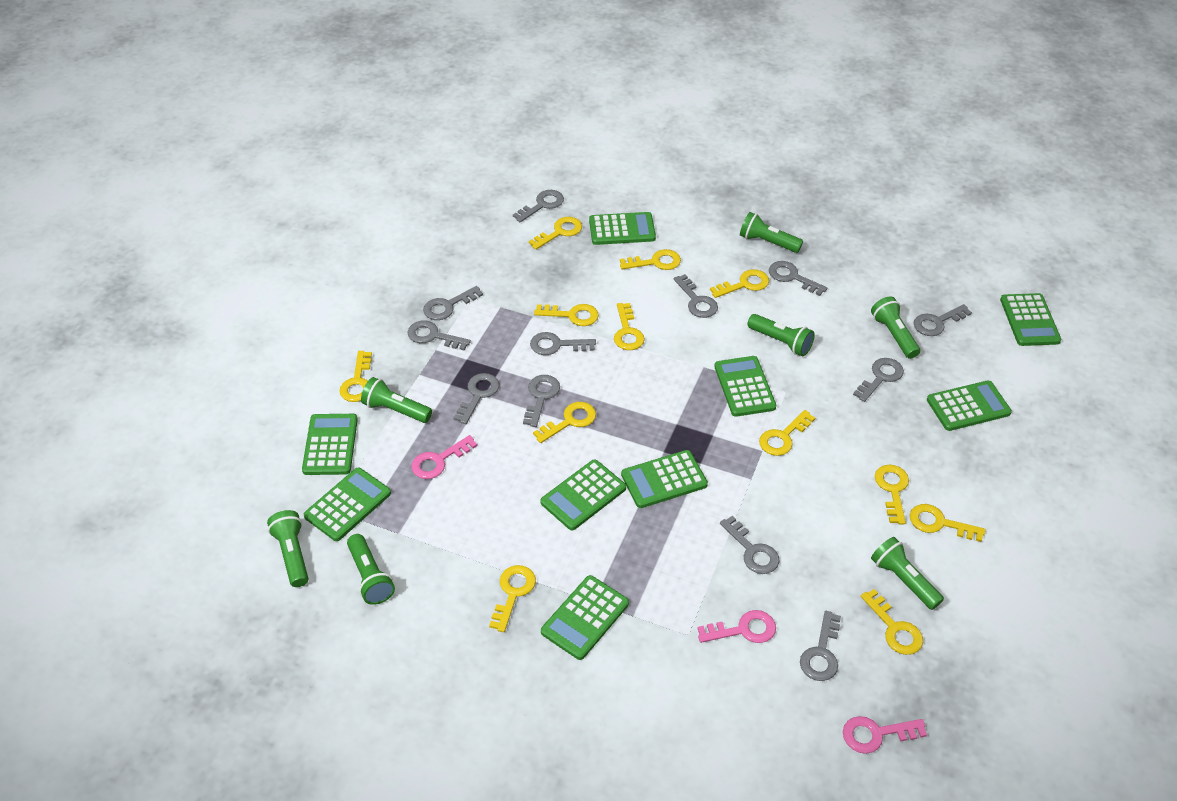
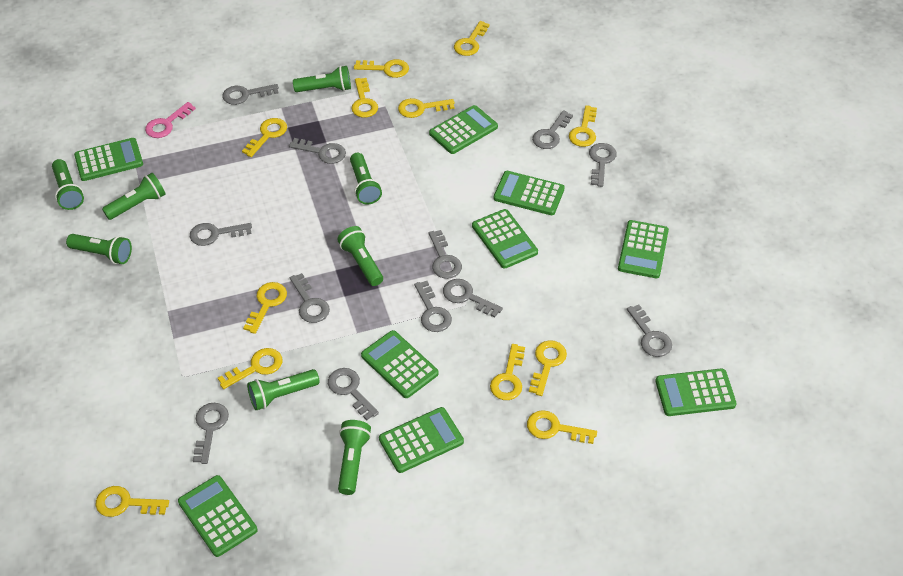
green flashlight: [267,510,308,587] [347,534,395,605] [361,377,432,423] [740,212,803,253] [747,314,815,356] [871,296,920,359] [871,537,944,610] = 7 -> [52,159,84,210] [66,234,132,264] [102,173,166,220] [247,369,320,410] [293,66,351,92] [337,226,383,286] [338,420,371,495] [350,153,382,205] = 8
pink key: [411,435,477,479] [697,610,776,643] [843,716,927,754] = 3 -> [145,102,196,138] = 1

